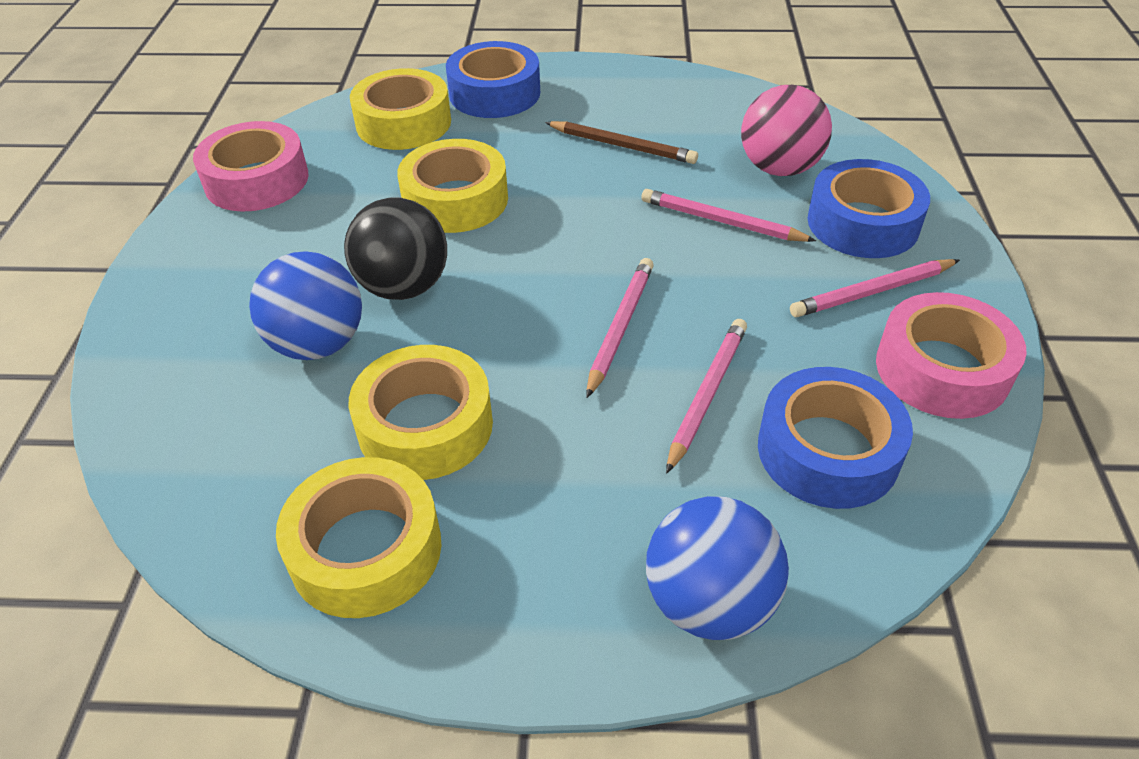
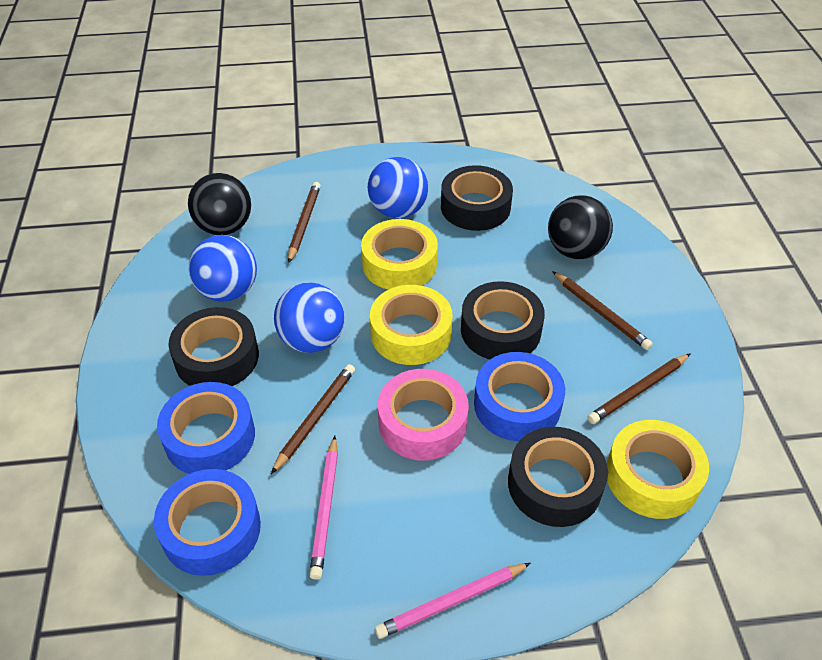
black ball: [344,197,447,300] = 1 -> [188,173,251,235] [548,195,613,259] = 2
black tape: none = 0 -> [168,307,259,386] [441,165,513,231] [461,281,545,359] [508,427,608,527] = 4
blue ball: [249,251,362,360] [646,496,789,640] = 2 -> [189,235,257,302] [274,283,345,353] [368,157,428,218] = 3
brown pencil: [545,121,698,164] = 1 -> [271,364,355,474] [288,182,321,263] [552,271,653,350] [587,353,691,424] = 4
pink ball: [741,85,832,176] = 1 -> none = 0
pink pencil: [586,258,654,398] [641,189,816,242] [666,319,747,474] [790,259,960,317] = 4 -> [309,436,338,580] [375,563,531,639] = 2
pink tape: [193,121,309,212] [876,292,1027,419] = 2 -> [378,369,469,460] = 1
yellow tape: [276,457,442,618] [349,345,493,480] [350,68,451,150] [397,139,508,233] = 4 -> [361,219,438,290] [370,285,452,365] [607,420,709,519] = 3

